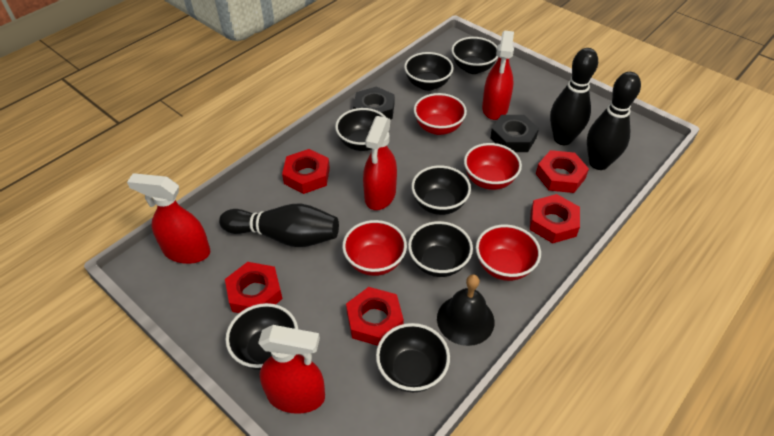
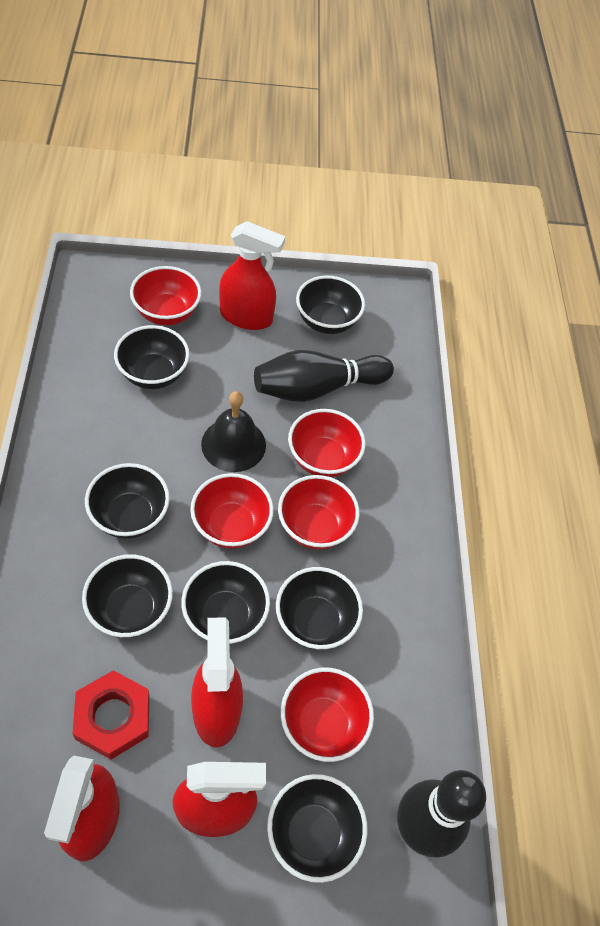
black bowling pin: [219,203,339,247] [550,48,598,145] [587,72,641,170] = 3 -> [254,350,394,402] [397,770,486,858] = 2
black nut: [353,86,395,119] [490,115,539,152] = 2 -> none = 0
red bowl: [342,220,407,276] [414,93,467,135] [464,143,522,190] [476,224,541,281] = 4 -> [130,266,201,325] [190,473,274,548] [278,475,360,549] [281,667,374,762] [288,409,365,477] = 5
red nut: [225,262,283,313] [282,149,330,194] [346,287,404,346] [530,194,580,243] [536,150,589,193] = 5 -> [73,670,150,759] = 1

